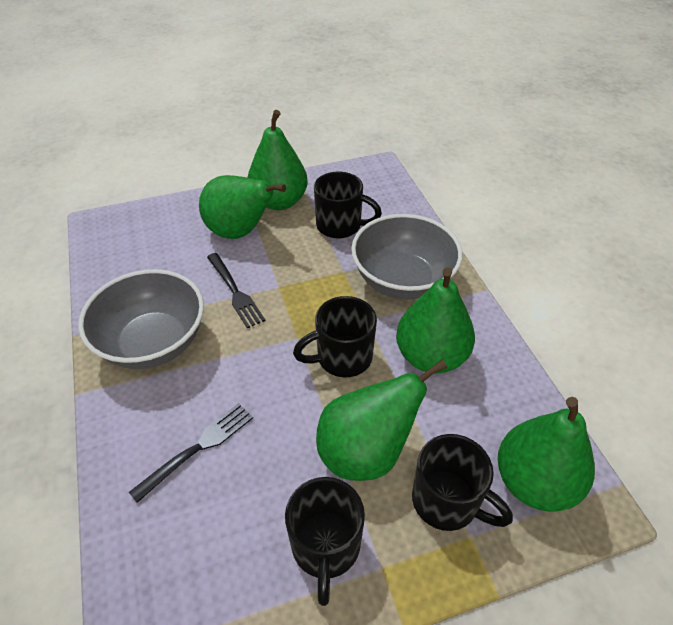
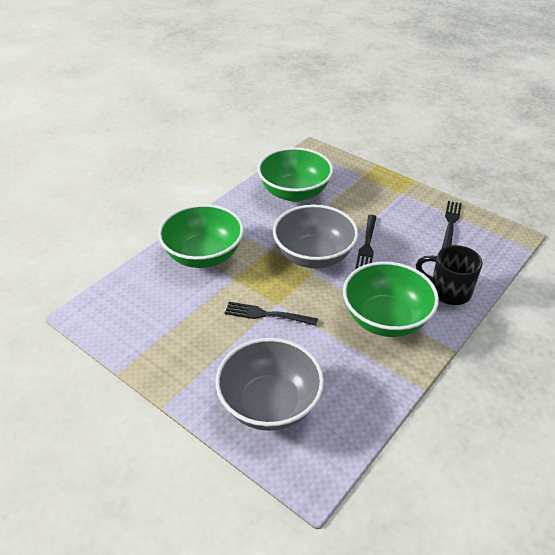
black fork: [129,403,253,503] [207,253,265,328] = 2 -> [225,302,318,326] [356,215,377,269] [442,201,462,248] = 3
black mug: [285,477,365,606] [293,296,377,377] [314,172,382,238] [412,434,513,531] = 4 -> [416,245,483,305] = 1
green bowl: none = 0 -> [158,204,244,268] [257,147,333,202] [343,261,439,337] = 3
green pear: [199,175,286,239] [247,110,308,210] [316,359,447,481] [396,268,475,374] [498,397,595,512] = 5 -> none = 0

